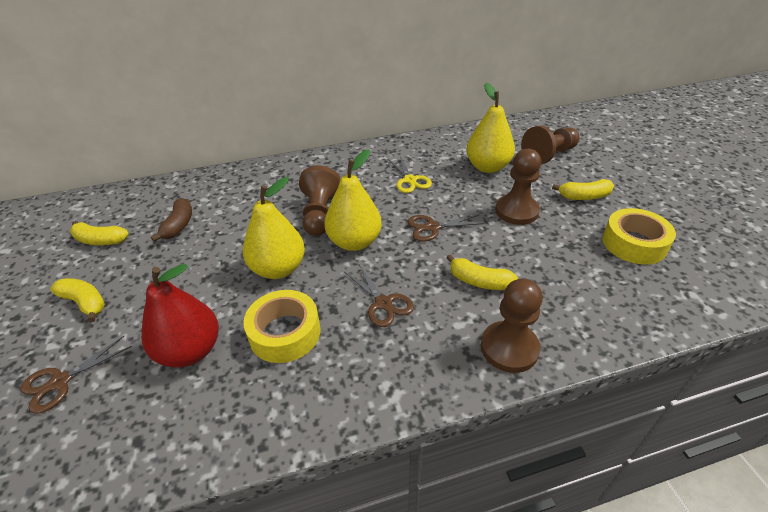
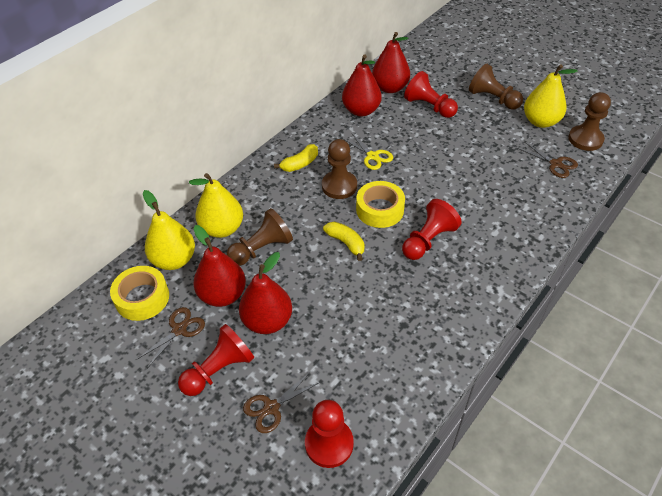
brown banana: [151,198,192,242] = 1 -> none = 0
red pawn: none = 0 -> [178,324,255,396] [305,400,354,468] [402,199,462,260] [404,71,458,118] = 4
red pear: [141,264,219,368] = 1 -> [193,225,246,307] [239,252,292,334] [342,55,382,117] [372,32,410,93] = 4
yellow banana: [51,278,105,322] [70,221,128,245] [447,254,518,290] [552,179,614,200] = 4 -> [274,144,318,172] [323,221,365,261] = 2

